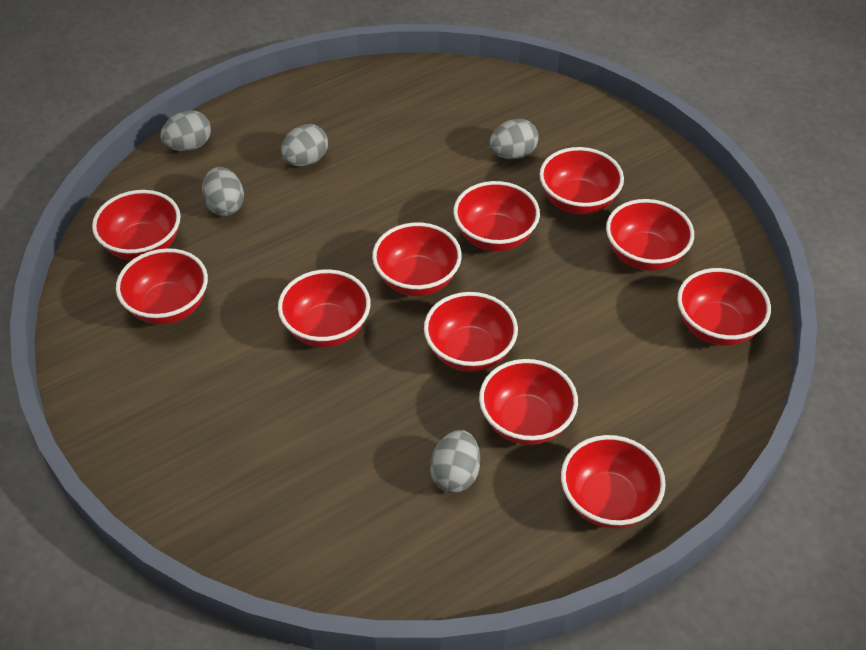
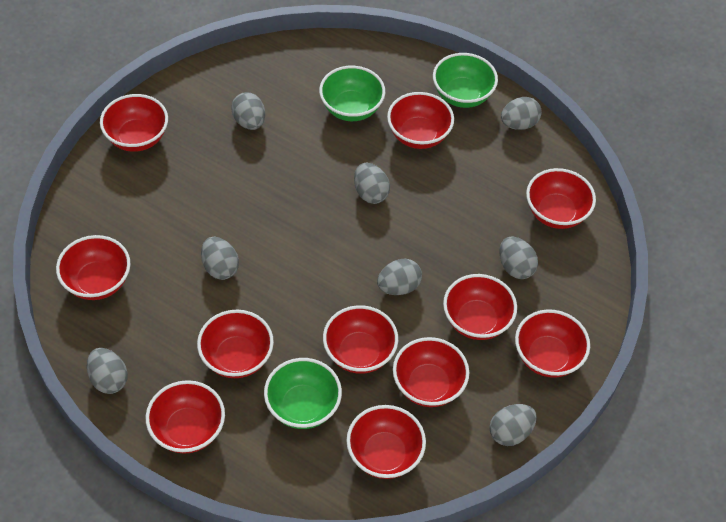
green bowl: none = 0 -> [264,358,342,429] [319,66,385,121] [433,53,498,108] = 3
grey egg: [160,110,211,151] [202,167,244,216] [281,124,328,167] [430,430,480,493] [489,119,539,159] = 5 -> [87,348,128,394] [201,237,239,280] [231,92,265,130] [354,163,390,204] [377,259,422,295] [490,404,537,446] [500,236,538,279] [501,97,542,130] = 8

